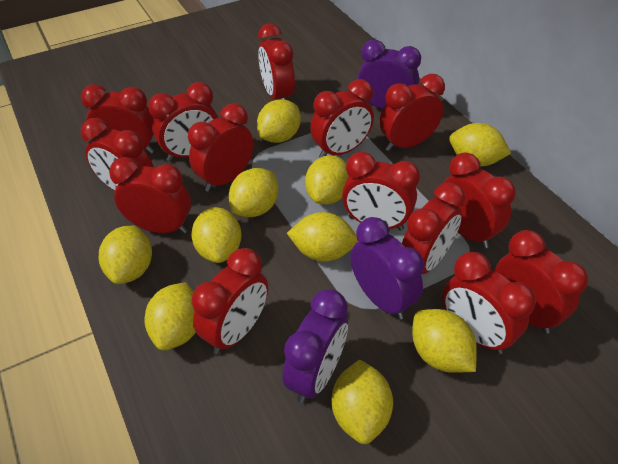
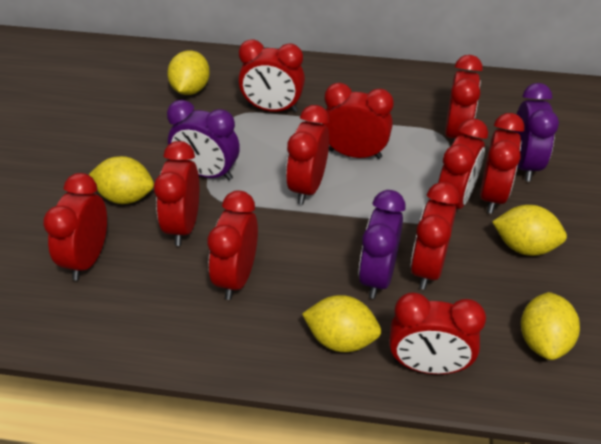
red clock: [81,84,154,154] [81,118,153,191] [109,157,191,234] [148,82,218,162] [188,103,254,192] [192,248,268,354] [258,24,295,100] [310,79,374,158] [342,151,420,231] [380,74,445,151] [402,182,466,274] [442,252,536,354] [443,152,516,248] [495,230,588,334] = 14 -> [43,173,107,281] [154,141,199,246] [207,190,258,300] [238,39,305,112] [286,105,329,205] [322,83,394,159] [389,293,486,374] [411,182,460,290] [438,118,488,209] [445,55,483,142] [480,113,525,214] = 11
yellow lemon: [99,225,152,284] [145,282,196,351] [191,207,241,263] [229,168,278,217] [257,99,301,143] [287,212,358,262] [305,155,348,205] [331,359,393,444] [412,309,477,373] [449,123,511,166] = 10 -> [89,156,154,204] [167,50,210,95] [302,295,381,352] [492,205,567,256] [521,292,580,360] = 5

